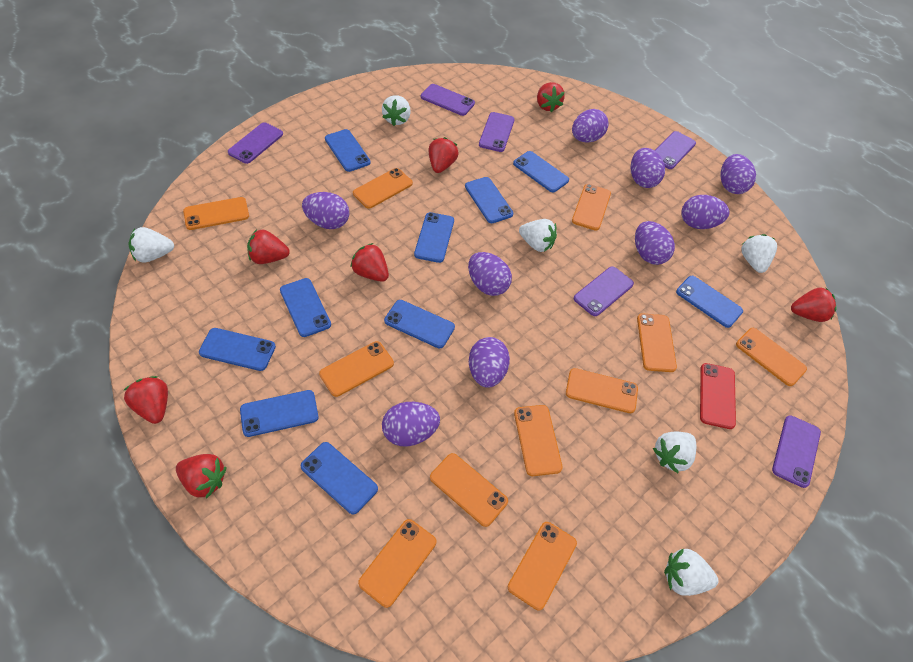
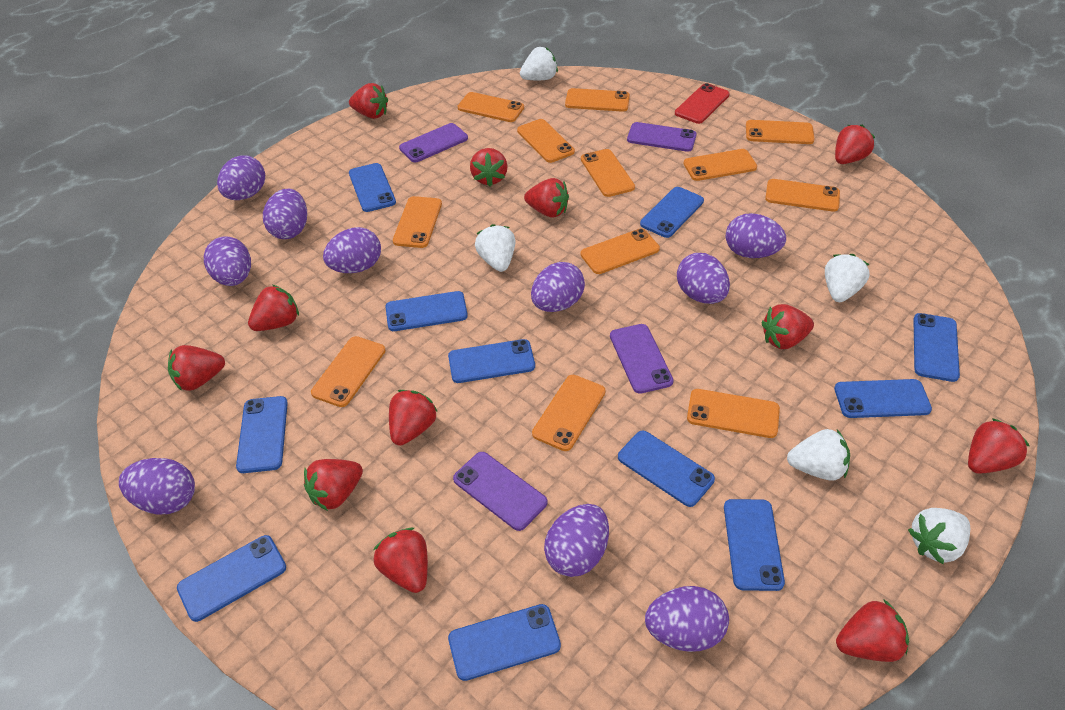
blue phone: [199,328,276,371] [240,390,318,437] [280,278,331,337] [301,442,378,514] [325,129,371,172] [384,300,455,348] [414,212,454,263] [465,177,513,223] [513,151,569,192] [676,276,743,328] = 10 -> [177,535,286,622] [236,396,288,473] [349,163,396,212] [385,291,468,331] [448,339,535,383] [448,604,561,681] [618,431,715,507] [640,187,704,238] [724,499,785,591] [834,379,932,418] [913,313,960,382] = 11
orange phone: [183,197,249,230] [319,341,394,397] [353,168,413,209] [358,519,436,608] [430,453,508,527] [508,522,577,610] [514,405,563,476] [566,368,638,413] [572,184,611,231] [637,314,677,372] [736,328,807,386] = 11 -> [311,336,385,407] [393,196,442,248] [457,92,524,122] [517,119,575,163] [532,375,605,451] [565,88,630,112] [581,149,635,197] [581,228,660,274] [684,149,757,181] [687,389,780,438] [746,120,815,144] [765,179,840,212] = 12
purple egg: [302,192,349,229] [382,402,440,446] [468,252,512,296] [469,337,510,388] [572,109,609,143] [631,148,665,188] [635,221,675,265] [681,195,730,229] [720,154,756,194] = 9 -> [119,458,195,515] [204,236,251,286] [217,155,265,200] [263,189,307,239] [323,227,381,273] [531,262,585,312] [544,504,609,577] [645,586,729,652] [677,253,730,304] [726,213,786,258] = 10
purple phone: [228,122,283,164] [421,84,475,116] [479,112,515,152] [574,266,634,316] [655,131,696,169] [772,415,821,488] = 6 -> [399,123,468,162] [453,452,547,531] [610,324,674,394] [627,122,697,152] = 4
red strawberry: [123,376,168,424] [176,454,227,499] [247,229,290,264] [351,243,389,282] [429,137,459,173] [537,82,565,112] [791,288,837,322] = 7 -> [168,345,225,391] [248,285,299,331] [304,459,363,511] [349,83,388,119] [373,528,428,593] [389,390,438,446] [470,148,508,187] [524,178,569,218] [761,304,814,349] [835,125,875,164] [836,600,909,662] [968,418,1029,474] = 12
white strawberry: [129,227,174,263] [382,95,411,126] [519,219,557,252] [653,432,696,473] [664,548,719,596] [741,234,777,273] = 6 -> [475,224,515,272] [520,47,558,80] [787,429,850,481] [825,254,870,302] [908,508,970,565] = 5

